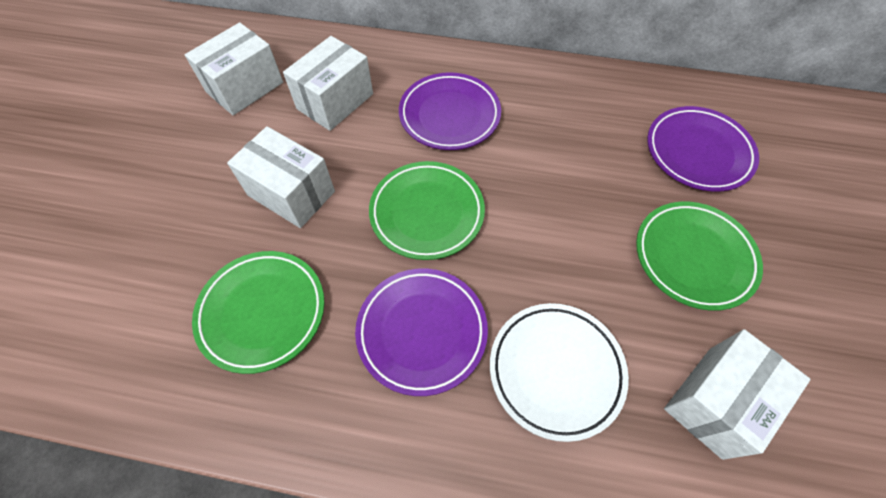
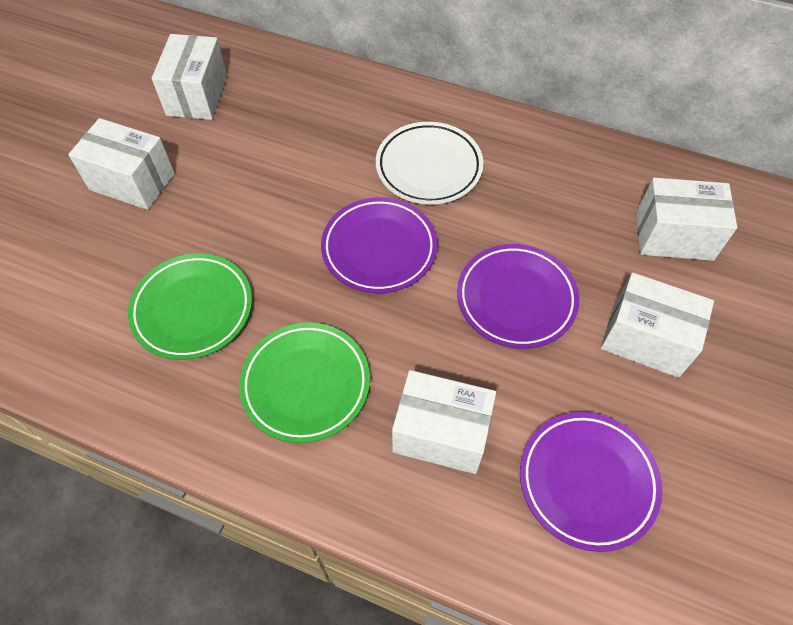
green plate: [192,251,324,374] [369,161,485,260] [636,202,763,311] = 3 -> [128,253,252,360] [239,322,370,443] = 2
white box: [185,22,283,115] [227,126,335,228] [283,36,373,131] [664,329,810,460] = 4 -> [68,118,175,210] [152,34,227,120] [392,370,496,474] [601,272,714,378] [636,178,737,261] = 5

